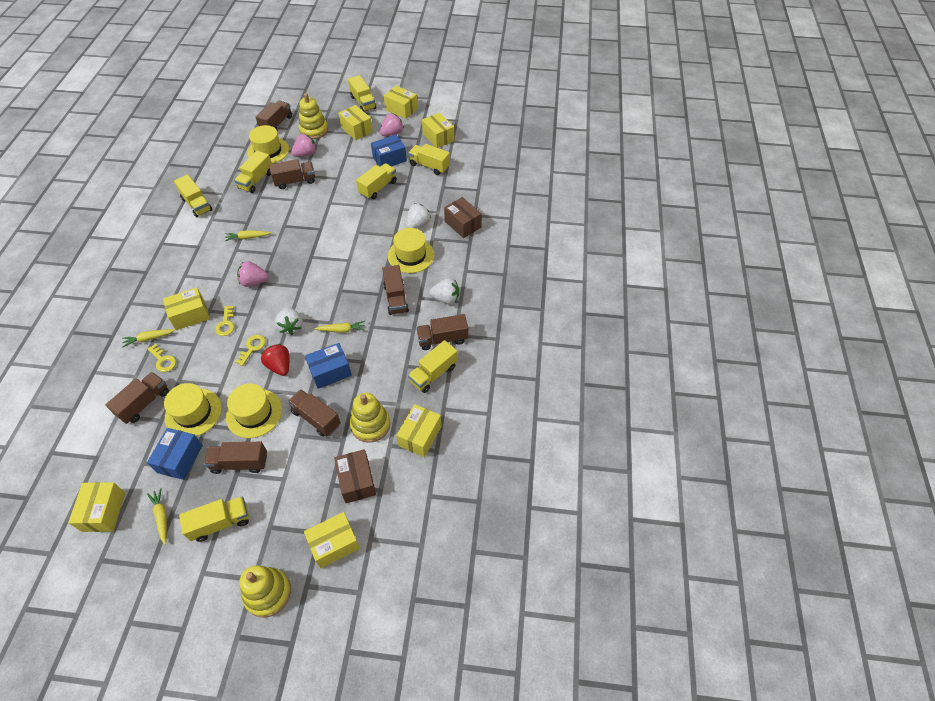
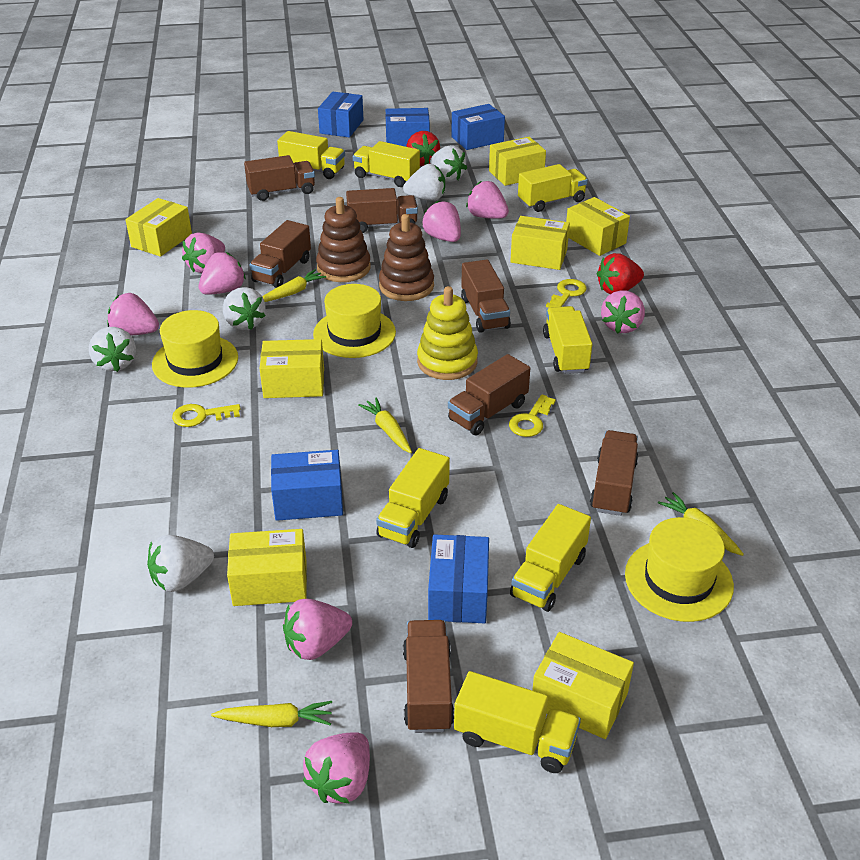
blue box: [147,428,203,480] [305,343,352,389] [371,135,407,167] = 3 -> [271,450,343,521] [318,92,363,137] [386,108,430,147] [428,534,489,623] [451,104,505,150] = 5
brown box: [334,449,376,503] [444,197,482,238] = 2 -> none = 0
brown stacking toy: none = 0 -> [316,197,371,282] [379,214,434,301] = 2
pink strawberry: [237,261,269,287] [291,134,316,157] [380,114,404,136] = 3 -> [107,293,159,335] [182,232,225,273] [199,252,246,295] [283,599,352,660] [303,732,370,804] [422,201,461,242] [466,181,509,219] [601,290,645,334] = 8
red strawberry: [261,344,289,376] = 1 -> [406,131,440,166] [597,253,644,294] = 2
white strawberry: [275,307,303,335] [406,204,431,229] [429,278,459,304] = 3 -> [89,327,136,372] [147,535,214,592] [223,287,266,330] [403,164,445,200] [430,145,467,182] = 5
yellow hat: [164,383,222,437] [226,383,282,438] [247,125,289,164] [388,228,434,273] = 4 -> [152,310,238,388] [313,284,396,358] [625,517,734,622] = 3
yellow stacking toy: [240,566,291,618] [299,93,328,139] [350,393,391,443] = 3 -> [417,286,478,380] = 1

